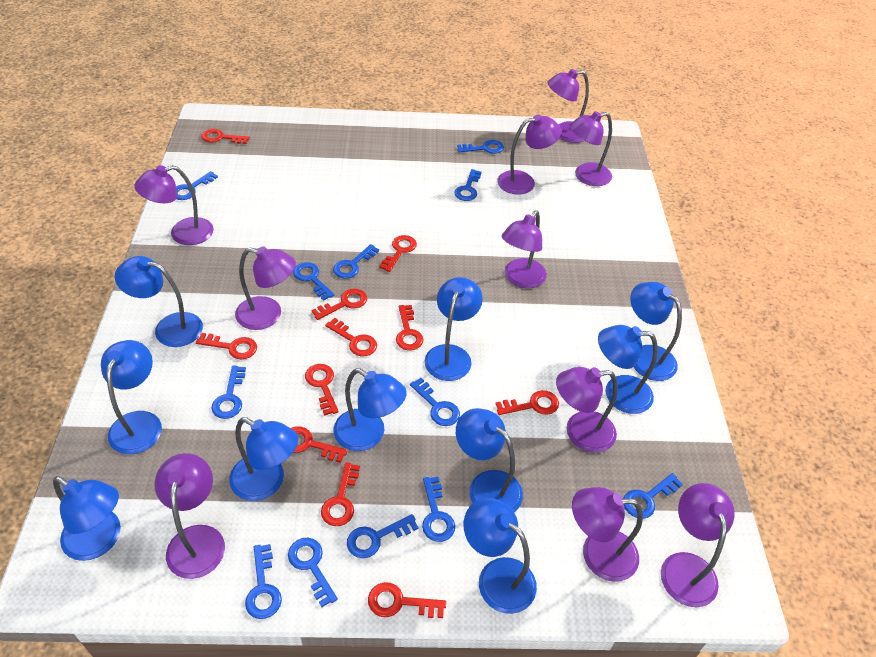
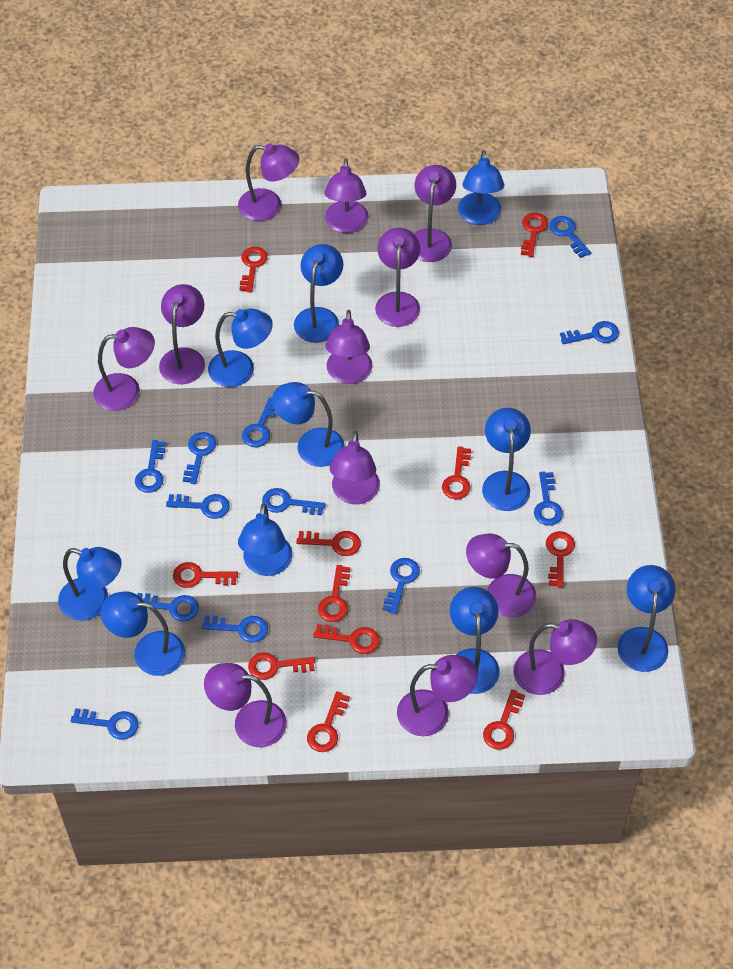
purple lamp: [134,165,214,245] [154,453,225,579] [235,246,296,330] [497,114,561,195] [502,210,547,288] [547,69,589,143] [556,367,618,453] [569,111,612,186] [572,487,643,582] [661,483,735,607] = 10 -> [93,327,155,411] [159,284,205,384] [204,663,287,747] [238,143,299,221] [324,158,369,233] [325,310,372,384] [330,431,380,504] [375,228,420,327] [397,655,478,736] [414,165,456,262] [466,534,536,617] [513,619,597,695] = 12

